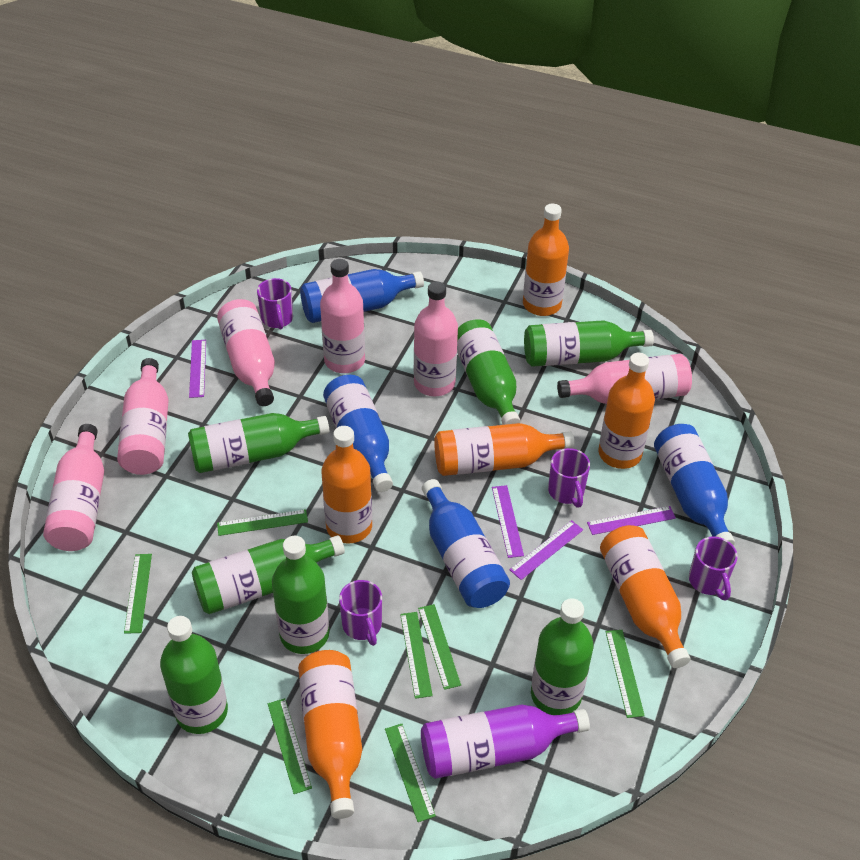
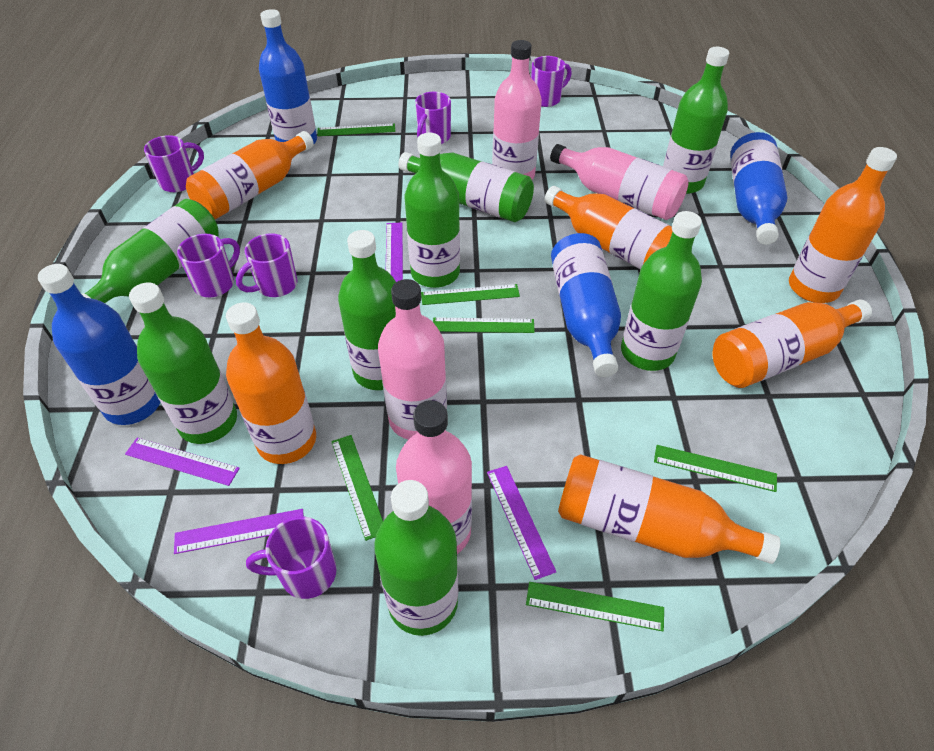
green bottle: [160,616,228,734] [188,413,329,473] [192,535,345,614] [272,536,329,654] [457,319,521,425] [524,320,654,367] [531,598,593,715] = 7 -> [82,199,219,303] [129,282,237,444] [338,230,396,390] [374,480,458,636] [398,152,534,222] [405,133,460,288] [621,211,702,371] [663,47,729,194] = 8
green ruler: [124,554,152,634] [217,509,308,536] [268,698,312,794] [385,724,436,822] [400,612,433,699] [418,604,461,690] [606,630,645,718] = 7 -> [317,124,395,136] [331,435,383,541] [421,284,520,305] [433,317,535,333] [526,582,664,631] [654,445,777,492] = 6
pink bottle: [43,424,104,551] [117,358,169,475] [217,299,275,406] [320,259,365,373] [414,281,458,396] [557,354,692,404] = 6 -> [378,279,447,440] [396,400,472,554] [492,40,542,180] [550,144,689,220] = 4
purple bottle: [421,704,590,779] = 1 -> none = 0
purple mug: [257,278,293,330] [339,580,382,646] [548,448,590,507] [689,537,738,601] = 4 -> [144,135,204,192] [177,234,240,297] [236,233,297,297] [246,517,337,599] [415,92,451,144] [531,56,572,107] = 6

